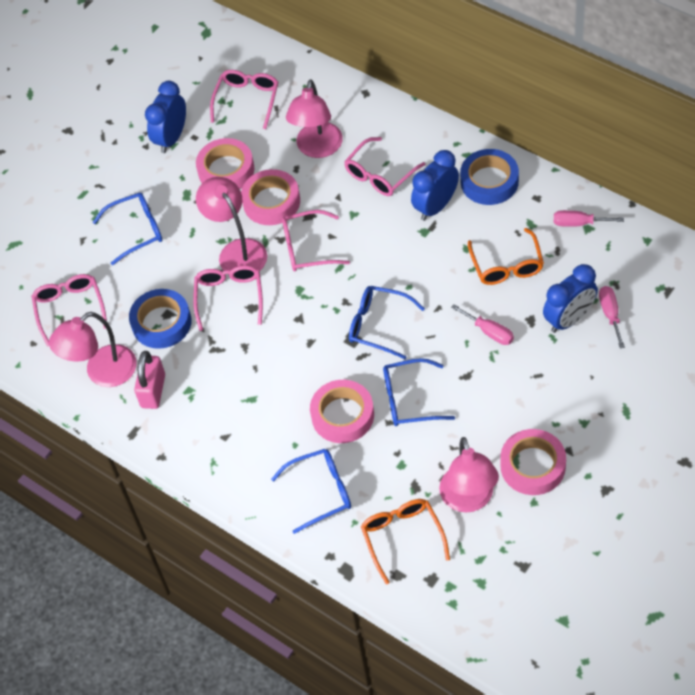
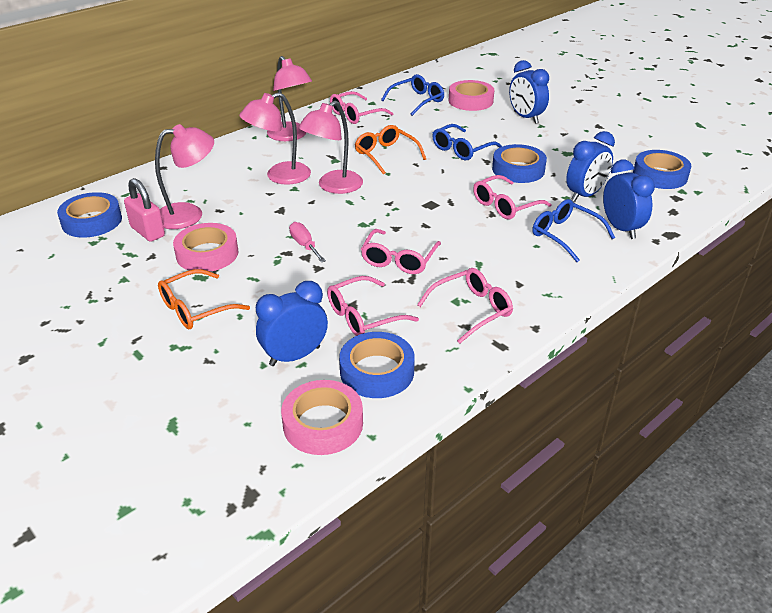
blue clock: [145,81,186,153] [411,150,459,221] [543,264,598,333] = 3 -> [256,281,328,366] [509,60,549,124] [566,131,615,202] [603,160,655,239] = 4
blue glasses: [93,193,162,265] [271,449,351,534] [349,286,425,359] [383,358,455,426] = 4 -> [381,74,444,116] [432,124,502,160] [533,199,615,262] = 3
blue tape: [129,289,192,349] [460,149,519,205] = 2 -> [57,192,122,238] [339,332,415,398] [492,144,547,183] [633,150,691,189] = 4
pink screwdriver: [451,304,514,345] [554,210,624,227] [599,286,625,348] = 3 -> [289,222,326,262] = 1
pink tape: [196,138,254,189] [241,169,300,225] [310,380,374,443] [500,429,566,495] = 4 -> [173,223,238,272] [281,380,363,455] [449,80,494,111] = 3

